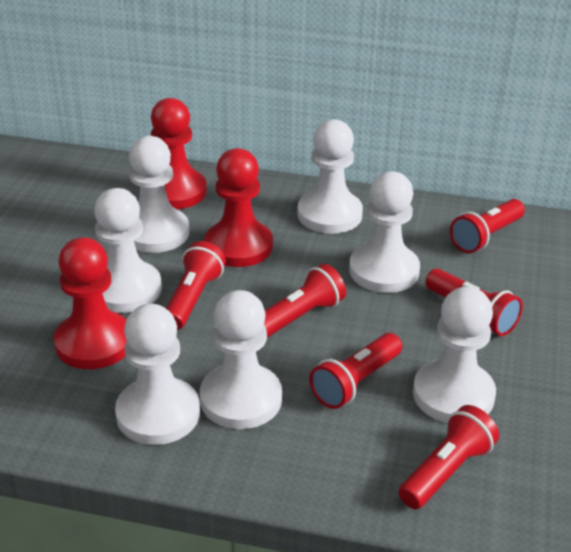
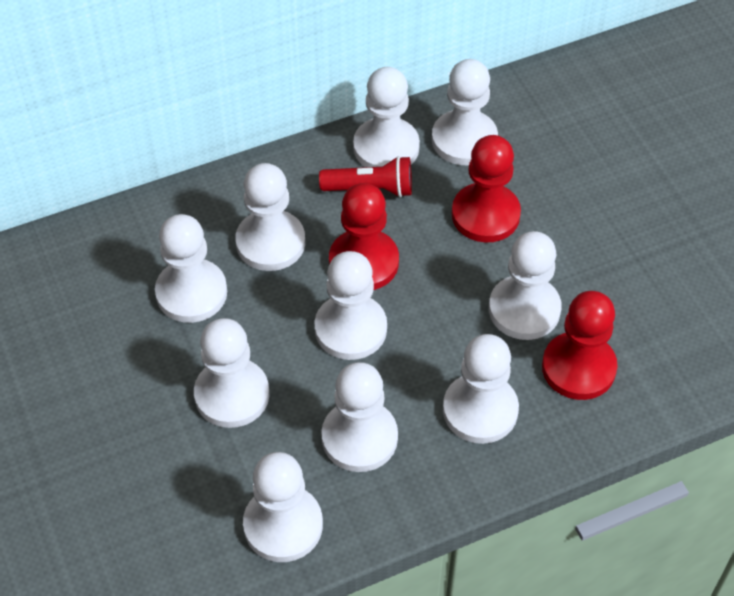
red flashlight: [166,241,226,330] [264,264,346,338] [309,333,402,409] [398,405,499,509] [426,269,523,336] [450,199,525,253] = 6 -> [319,156,412,198] = 1
white pawn: [94,188,162,313] [115,304,200,445] [129,136,189,253] [200,290,282,429] [297,119,363,234] [349,171,420,293] [413,287,496,423] = 7 -> [155,214,227,323] [194,318,269,428] [235,163,305,271] [243,452,323,562] [314,251,387,360] [321,362,398,472] [353,67,420,167] [432,59,498,165] [443,334,519,444] [489,231,562,340] = 10

